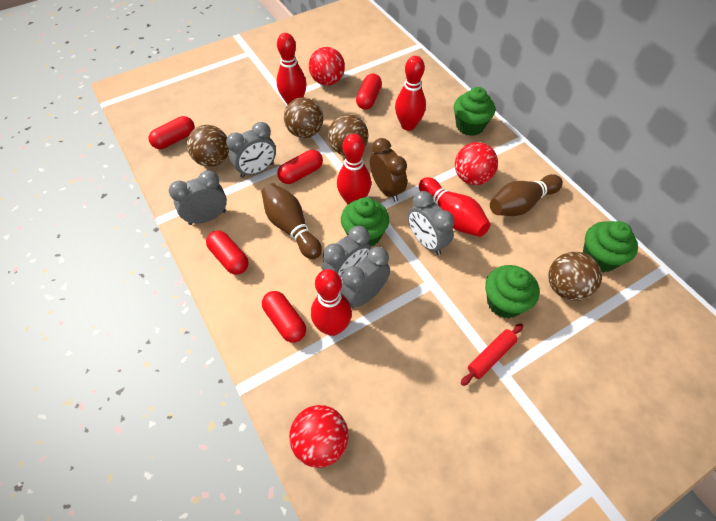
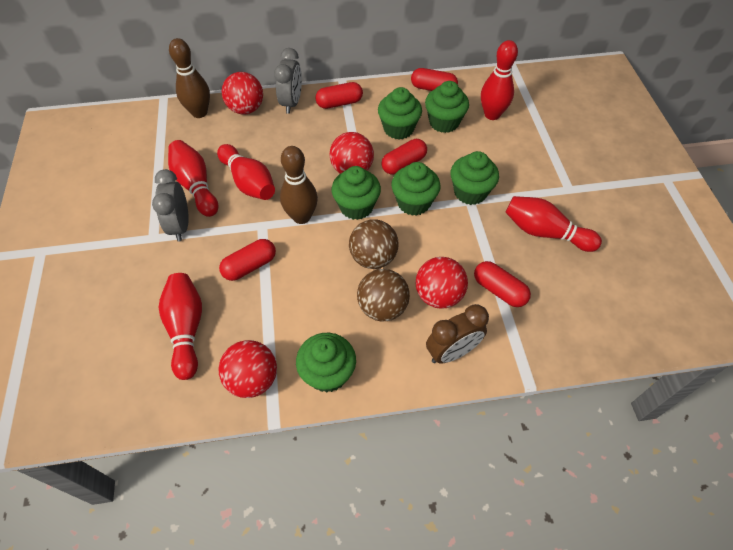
brown ball: [187,125,229,167] [284,97,323,138] [328,114,368,156] [548,252,602,301] = 4 -> [349,220,398,269] [357,269,410,322] = 2
green cupcake: [341,197,389,247] [454,87,495,136] [485,265,540,318] [583,221,638,272] = 4 -> [296,333,356,393] [331,166,381,220] [378,87,422,139] [391,162,441,216] [425,81,469,133] [451,151,499,205] = 6
grey clock: [169,170,227,225] [226,122,276,178] [322,226,371,282] [340,247,390,309] [408,191,454,255] = 5 -> [152,169,189,242] [274,48,302,114] = 2
red ball: [289,405,349,468] [309,47,345,86] [455,142,498,185] = 3 -> [219,340,277,398] [222,72,263,114] [330,132,374,174] [415,257,468,309] = 4
red rolling pin: [461,324,523,386] = 1 -> none = 0

